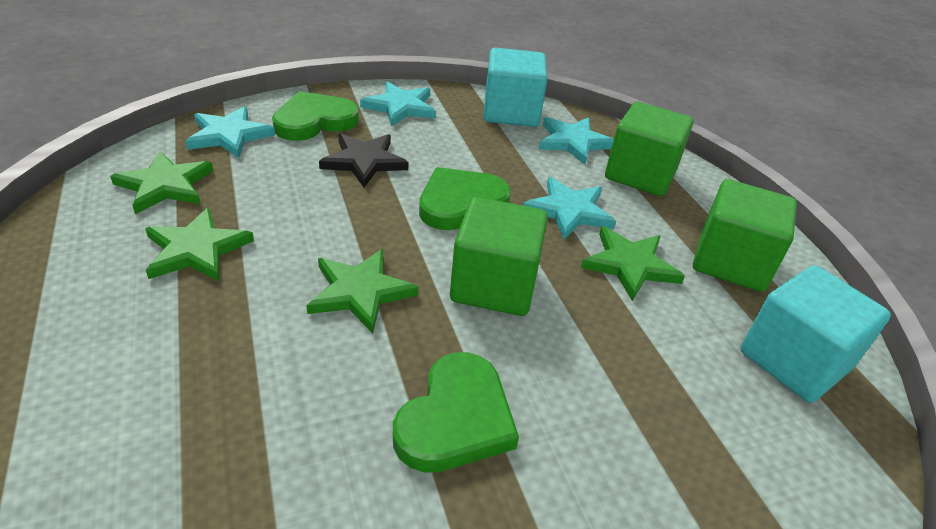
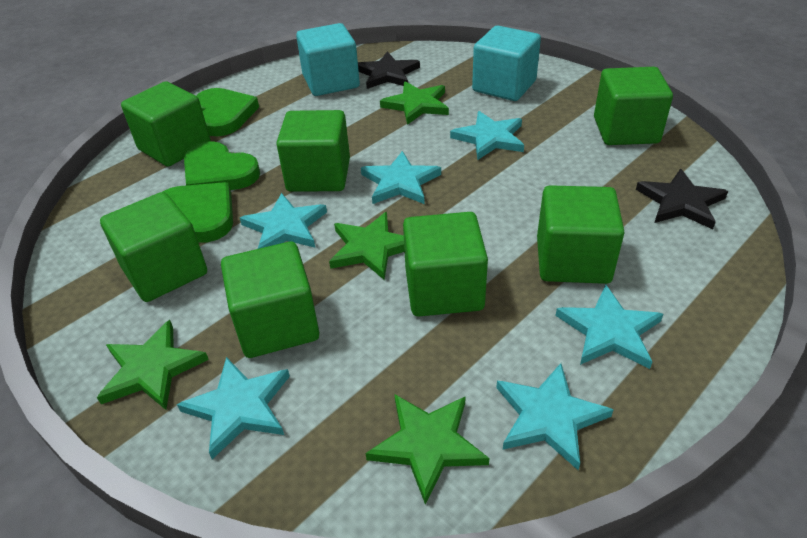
black star: [319,134,409,187] = 1 -> [358,51,420,89] [636,169,728,229] = 2
green cube: [450,197,548,316] [605,102,693,196] [693,179,797,292] = 3 -> [100,192,207,302] [121,81,211,167] [221,241,319,358] [277,110,350,192] [403,212,488,317] [537,185,625,284] [594,67,673,145] = 7
turquoise star: [185,106,275,158] [360,81,436,127] [523,177,616,240] [539,117,614,165] = 4 -> [177,357,290,459] [240,193,327,249] [361,151,441,204] [450,111,524,160] [496,363,614,470] [556,285,663,369] = 6

